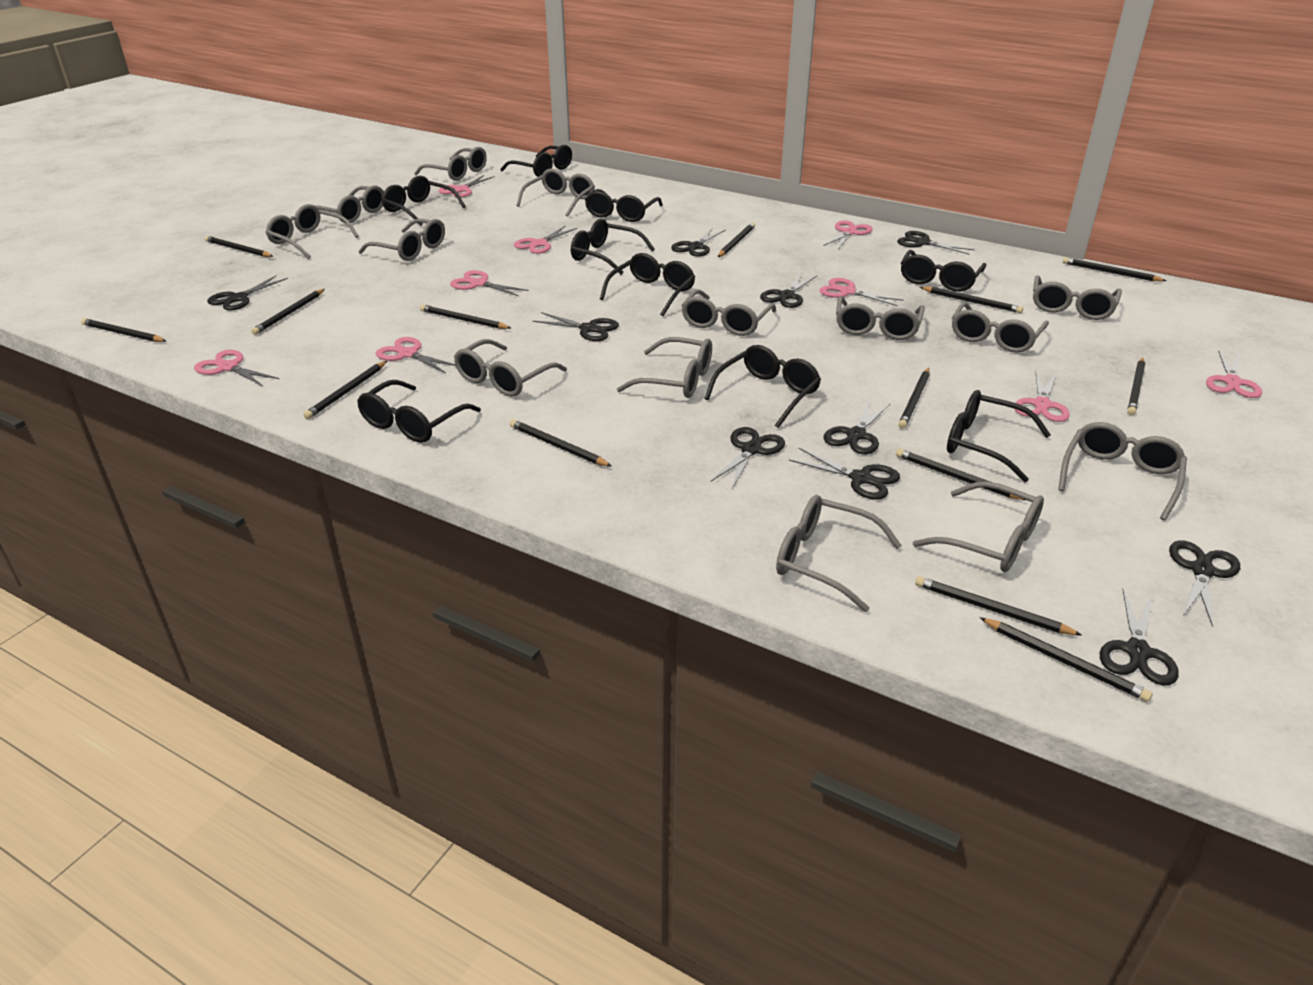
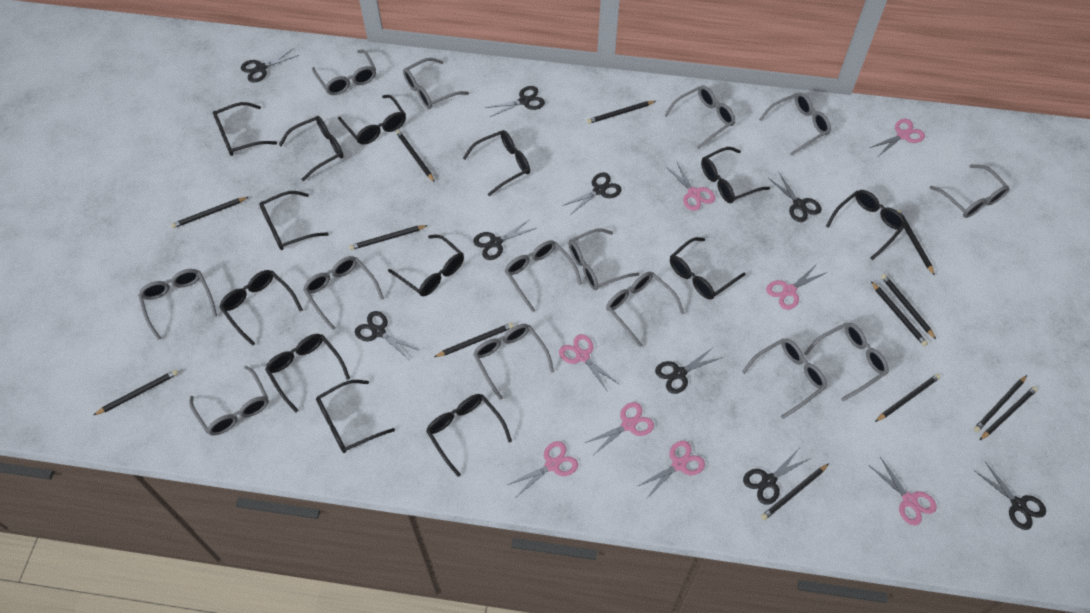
black glasses: [357,380,481,443] [382,176,466,226] [500,145,572,177] [571,218,655,275] [585,189,663,222] [600,253,695,316] [704,345,821,428] [901,250,986,292] [947,390,1051,482] = 9 -> [213,102,277,156] [219,270,303,346] [259,191,329,250] [265,334,350,413] [279,116,344,181] [316,380,395,453] [338,95,406,145] [388,235,464,296] [426,394,512,477] [463,130,530,196] [670,237,745,300] [701,147,770,203] [826,190,906,260] = 13
black pencil: [81,318,166,342] [205,236,273,257] [251,289,325,335] [303,361,387,419] [420,305,511,329] [510,419,612,467] [718,223,755,257] [896,448,1025,500] [898,368,929,428] [915,576,1081,635] [920,287,1023,313] [980,617,1152,702] [1063,257,1166,281] [1127,357,1145,415] = 14 -> [94,370,178,415] [171,197,248,228] [349,225,428,250] [396,130,435,182] [434,323,514,357] [587,101,655,124] [761,464,829,520] [871,281,928,346] [875,374,940,422] [881,274,936,339] [897,210,935,276] [974,375,1027,432] [980,386,1038,440] = 13
black scissors: [207,276,288,311] [532,312,619,341] [671,228,726,257] [711,427,785,489] [760,273,817,308] [789,448,900,500] [824,400,890,454] [897,231,975,255] [1100,589,1179,686] [1169,540,1240,627] = 10 -> [241,48,299,83] [355,311,418,359] [473,219,536,260] [485,86,545,117] [562,172,622,215] [655,347,723,394] [743,449,811,505] [768,173,821,222] [974,462,1046,530] = 9
pink scissors: [194,350,279,386] [376,337,456,373] [439,175,495,197] [450,270,529,296] [514,226,577,254] [820,278,904,306] [823,221,873,249] [1015,371,1070,422] [1206,351,1262,398] = 9 -> [508,441,578,497] [559,334,619,392] [585,402,654,454] [636,441,705,498] [665,162,715,211] [766,264,827,310] [869,119,925,156] [870,457,937,525] = 8

